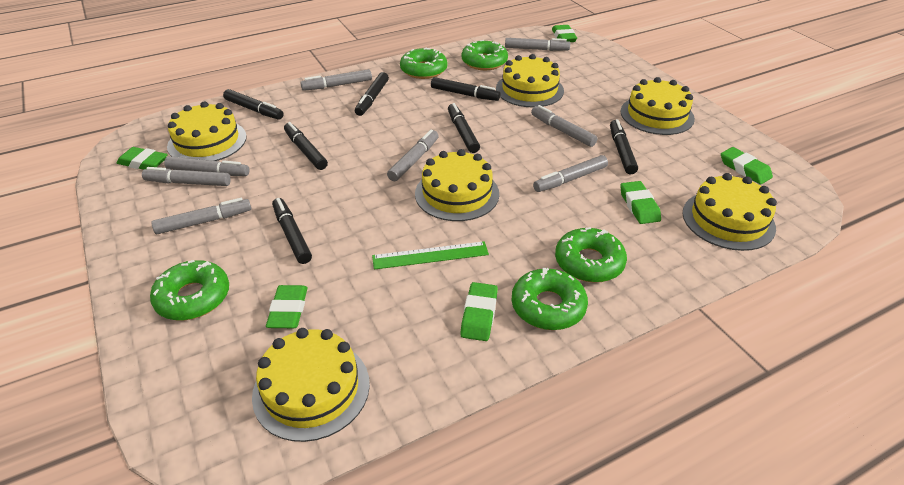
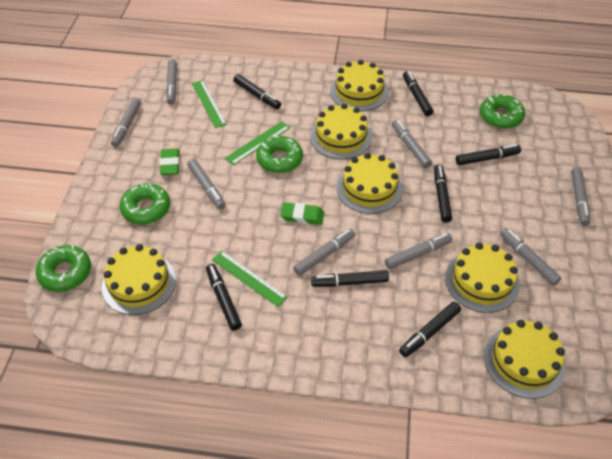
green donut: [150,260,229,320] [400,48,447,79] [461,40,508,70] [511,268,588,330] [555,227,627,283] = 5 -> [36,245,91,292] [120,183,170,224] [256,136,303,173] [480,94,525,129] = 4
green eraser: [117,147,168,170] [266,285,308,328] [460,282,498,341] [552,25,577,42] [620,181,661,224] [721,147,773,184] = 6 -> [160,148,180,175] [280,202,324,225] = 2
green ruler: [372,241,489,270] = 1 -> [192,80,227,128] [212,251,288,307] [225,121,290,165] = 3

